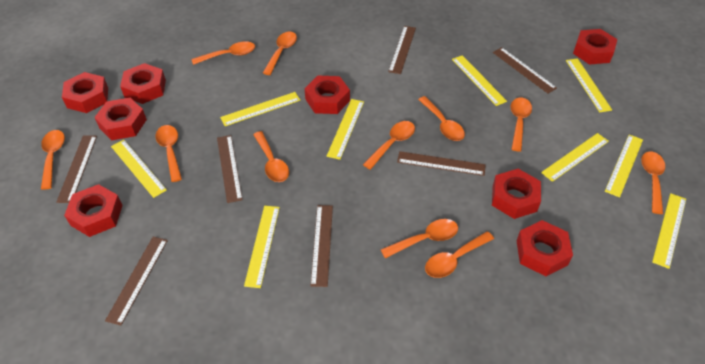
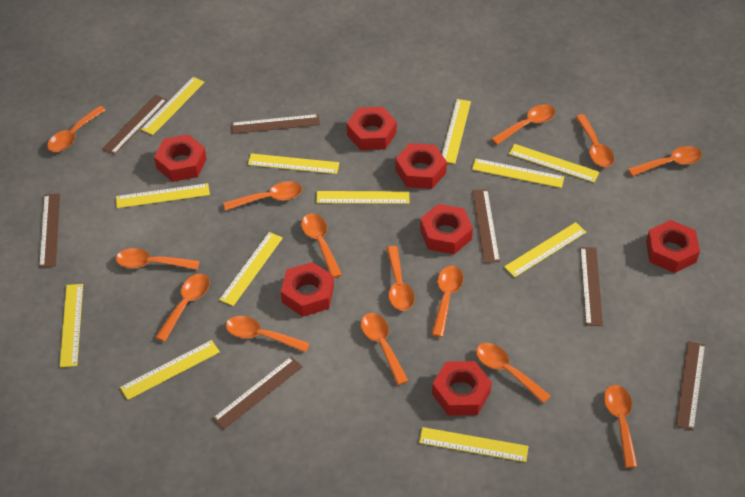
orange spoon: [41,130,65,190] [156,125,182,182] [191,41,255,65] [253,131,289,182] [263,32,297,75] [363,121,415,170] [381,219,458,258] [418,96,465,141] [425,231,494,278] [511,97,532,152] [641,151,665,214] = 11 -> [47,106,106,152] [116,248,200,270] [155,274,210,342] [223,181,302,211] [226,316,310,353] [301,213,342,278] [361,313,408,385] [386,246,415,311] [431,266,464,337] [476,343,551,404] [491,104,555,145] [576,114,614,167] [604,385,638,468] [628,146,702,176] = 14
red nut: [62,72,108,113] [64,184,123,237] [95,98,147,140] [120,63,166,104] [305,76,350,114] [492,169,541,219] [517,220,573,276] [573,29,617,65] = 8 -> [154,134,207,182] [281,262,334,317] [347,107,397,150] [395,143,447,189] [420,204,473,254] [432,361,492,416] [646,220,700,273] = 7
yellow ruler: [111,140,167,198] [220,92,300,126] [244,206,280,288] [327,99,364,160] [452,55,507,106] [541,133,609,182] [566,58,612,112] [605,134,643,198] [652,193,686,269] = 9 -> [60,284,83,367] [116,183,210,208] [120,340,220,400] [141,77,205,135] [219,232,283,306] [248,153,339,174] [317,191,409,204] [419,427,529,462] [442,99,471,164] [472,158,564,188] [504,222,586,277] [509,144,599,182] = 12

